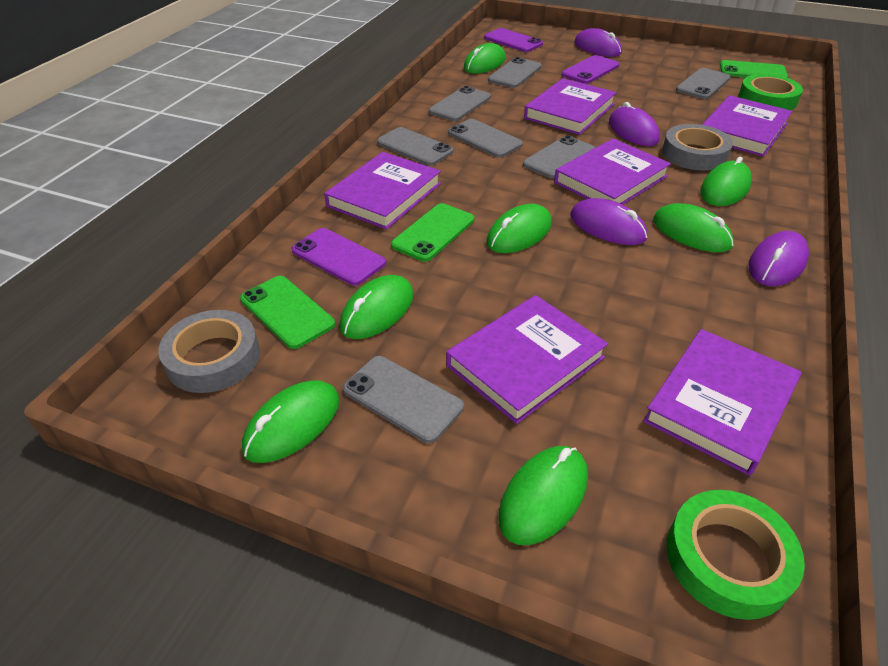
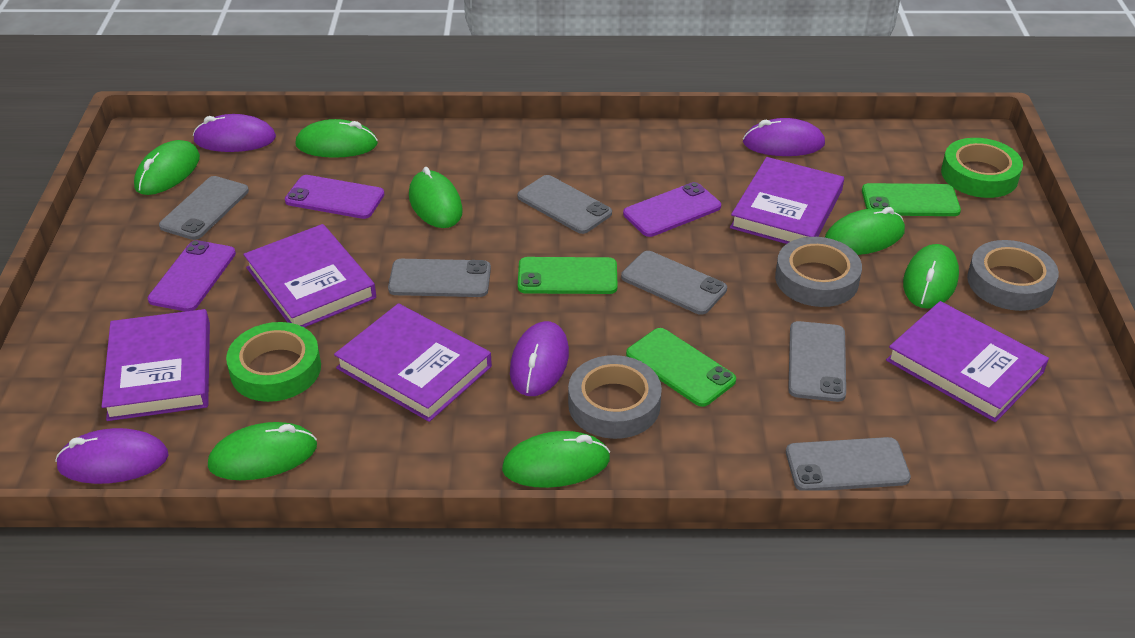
grey phone: [343,356,464,443] [377,127,453,166] [429,86,491,121] [448,119,523,158] [488,57,542,88] [523,135,595,178] [676,68,731,99] = 7 -> [159,176,249,240] [388,259,491,297] [518,175,612,234] [621,251,727,315] [786,437,911,491] [788,321,846,402] = 6
grey tape: [158,310,260,393] [662,124,733,171] = 2 -> [568,355,662,439] [775,237,862,307] [967,240,1059,311] = 3
purple book: [324,152,441,229] [446,295,608,424] [524,78,617,135] [554,138,671,205] [643,329,801,476] [702,95,792,157] = 6 -> [102,309,210,421] [243,224,376,328] [334,303,492,422] [730,157,844,244] [886,301,1049,422] = 5

